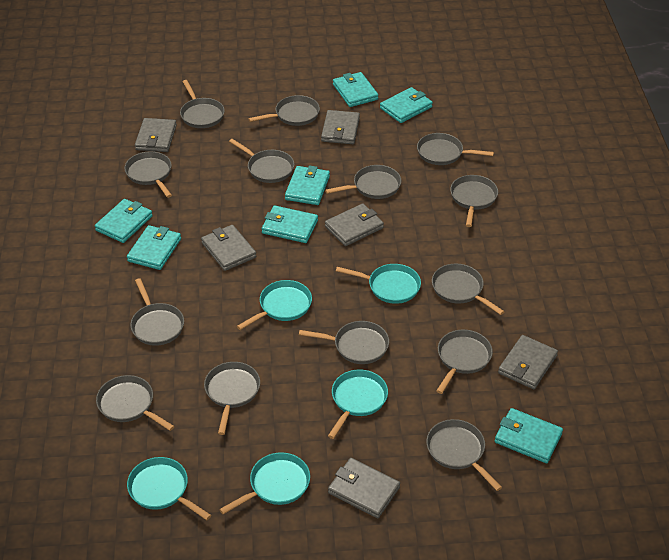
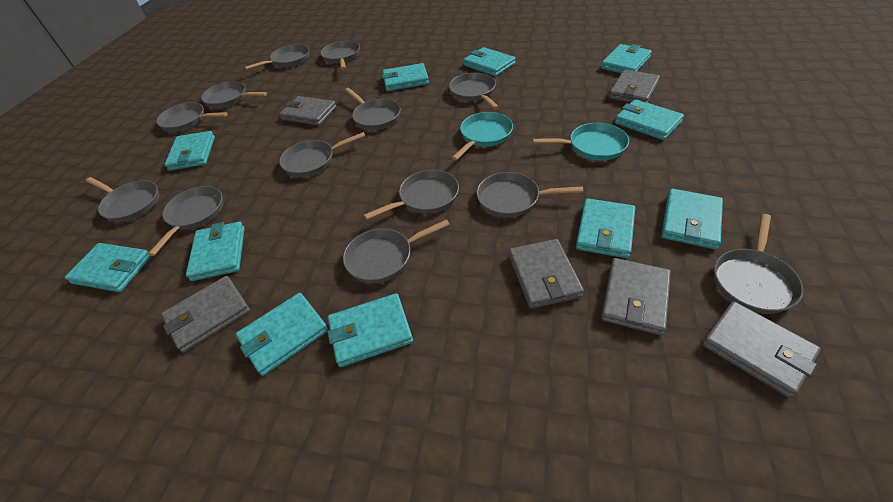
grey pan: [96,375,175,431] [124,151,172,198] [130,278,184,346] [180,80,225,128] [204,362,260,435] [229,139,294,183] [248,95,320,126] [299,321,389,364] [325,165,401,199] [417,133,494,165] [426,419,502,491] [432,264,505,315] [436,330,493,394] [450,175,498,227] = 14 -> [86,177,159,222] [148,186,223,256] [156,102,228,132] [201,81,267,108] [245,44,309,70] [279,132,365,177] [320,41,360,70] [343,219,450,283] [345,88,401,130] [364,170,459,220] [449,73,499,109] [477,172,583,218] [714,214,803,314] = 13
turquoise pan: [127,457,211,520] [219,452,310,514] [237,280,312,330] [328,370,388,439] [336,264,421,304] = 5 -> [452,112,513,161] [533,123,629,161] = 2
turquoise wallet: [95,199,153,243] [127,225,181,270] [262,205,318,243] [285,166,330,205] [333,72,378,107] [380,87,433,123] [495,408,563,463] = 7 -> [65,243,152,292] [164,131,215,171] [186,222,245,281] [236,293,328,376] [328,293,413,367] [382,63,429,91] [463,47,516,77] [576,198,635,259] [601,44,652,73] [615,99,684,140] [661,189,723,249] = 11

